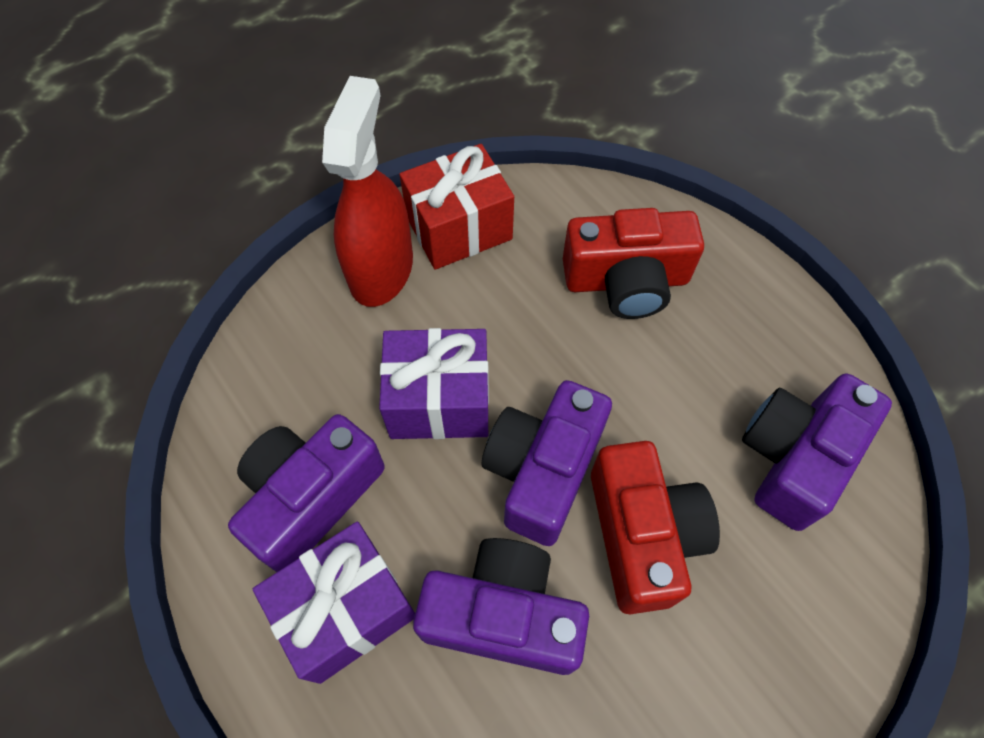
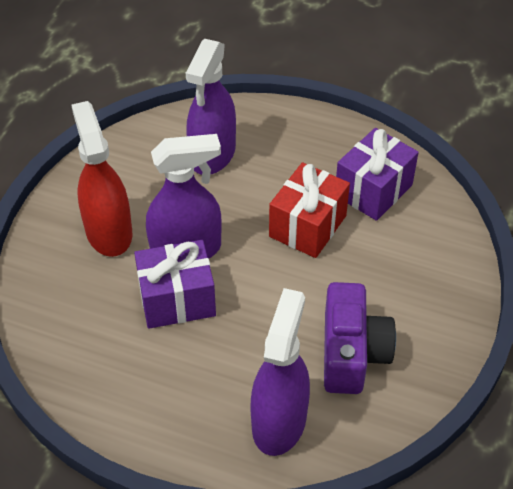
purple camera: [228,414,385,572] [413,538,589,675] [482,380,612,546] [742,373,892,531] = 4 -> [324,282,396,394] = 1
purple spray bottle: none = 0 -> [146,134,222,258] [186,39,236,175] [250,288,310,456] = 3
red camera: [563,208,704,319] [591,441,720,614] = 2 -> none = 0

